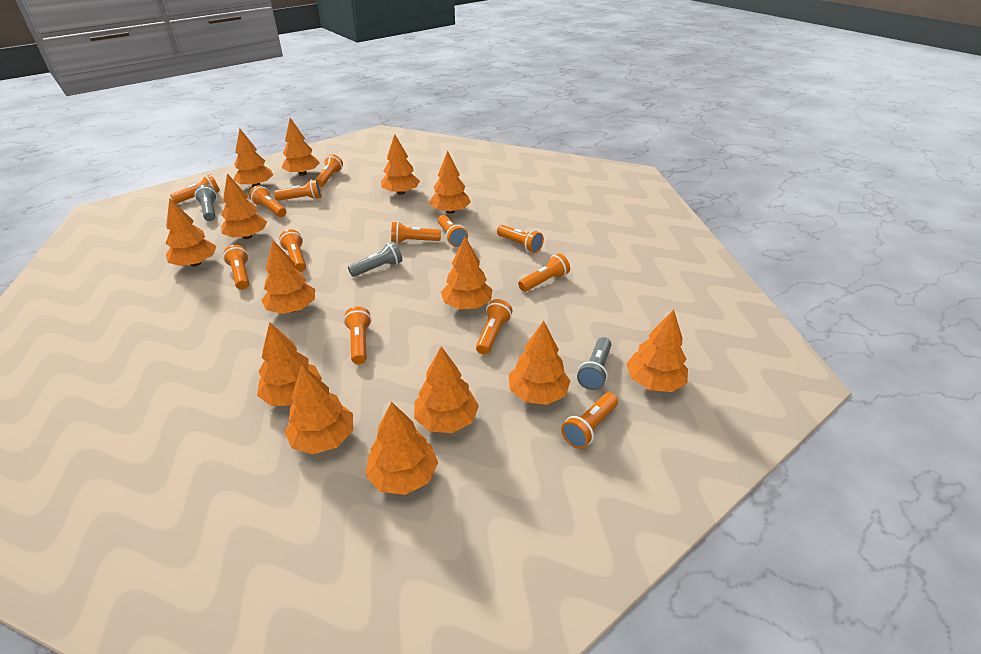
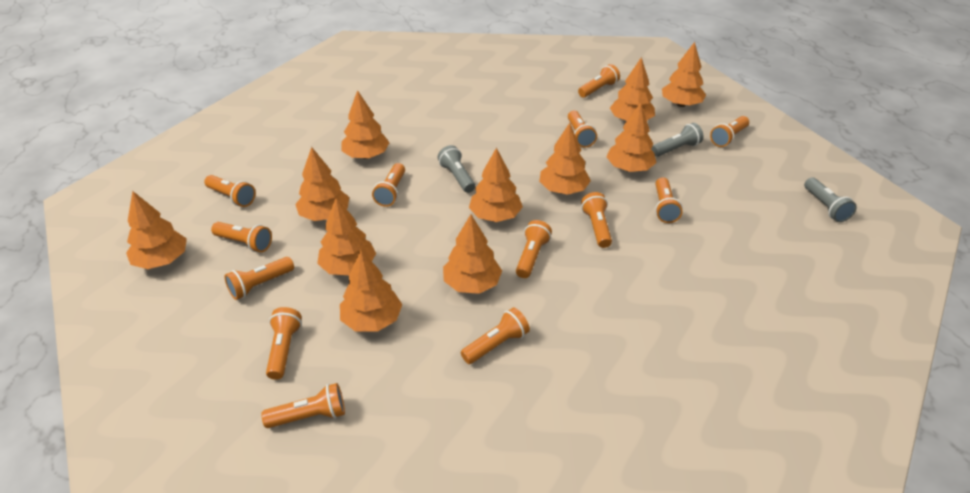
orange tree: [165,198,217,267] [221,173,267,239] [233,128,273,187] [257,322,322,406] [261,240,315,314] [282,118,320,176] [285,365,353,455] [366,402,438,495] [381,134,420,195] [414,346,479,433] [429,151,471,214] [441,237,493,309] [509,321,570,405] [626,309,688,392] = 14 -> [126,191,187,269] [295,147,349,221] [317,198,376,275] [340,250,402,332] [341,90,389,159] [443,215,502,294] [469,148,523,222] [539,123,591,195] [606,103,657,172] [610,57,655,121] [662,42,706,107] = 11

